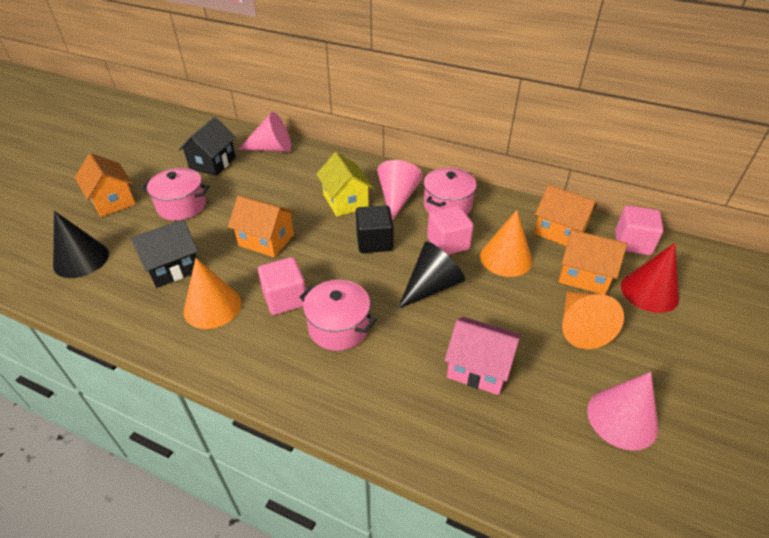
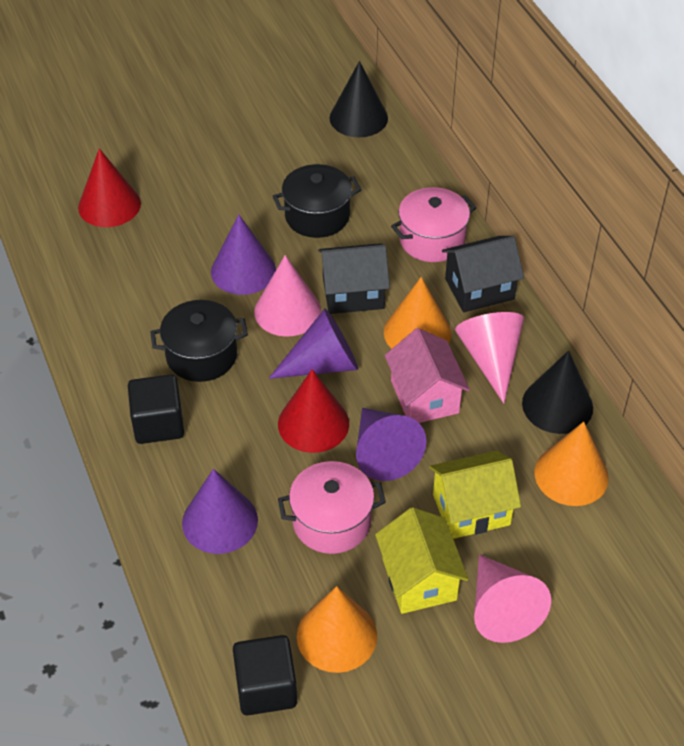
black cube: [356,205,394,253] = 1 -> [128,375,184,444] [233,635,297,715] = 2
black pot: none = 0 -> [150,300,248,382] [273,164,361,238] = 2
orange house: [75,153,136,217] [228,195,295,257] [534,185,597,246] [558,230,627,295] = 4 -> none = 0
pink cube: [258,257,306,315] [427,205,474,255] [615,206,664,255] = 3 -> none = 0
pink pot: [142,168,210,221] [299,280,377,351] [424,168,477,215] = 3 -> [278,461,386,554] [391,187,476,262] = 2
purple cone: none = 0 -> [182,469,258,554] [211,214,276,295] [269,308,358,379] [356,408,427,481] = 4
red cone: [621,243,679,313] = 1 -> [78,148,141,227] [278,369,349,453] = 2
yellow house: [316,152,373,216] = 1 -> [375,507,469,614] [429,451,521,539] = 2

